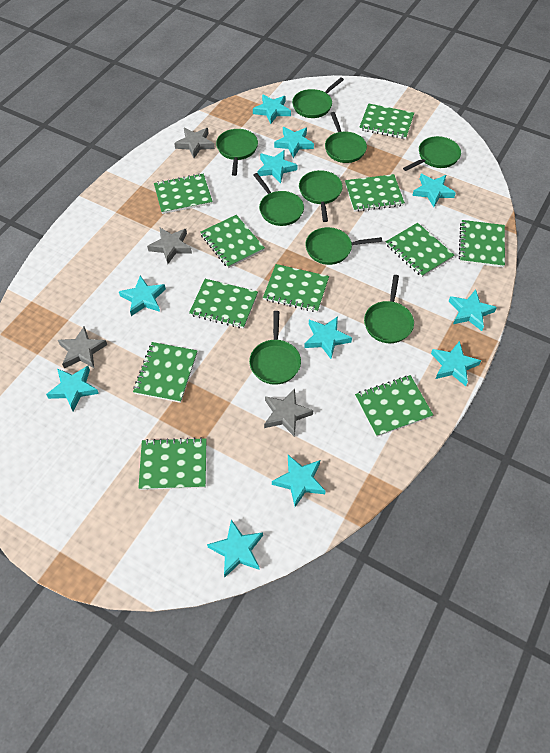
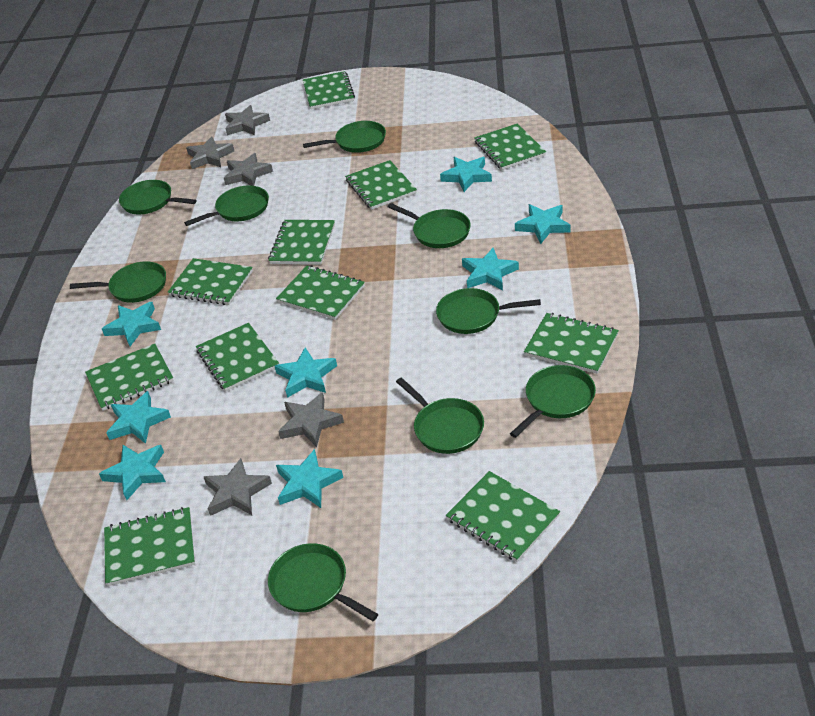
grey star: [58,326,107,368] [147,227,192,264] [174,128,215,158] [264,388,313,437] = 4 -> [186,136,234,169] [204,458,272,516] [224,153,273,186] [225,105,270,135] [278,392,344,447] = 5
turquoise star: [46,366,99,411] [119,276,166,316] [207,519,263,577] [253,94,291,124] [257,150,297,183] [272,455,326,507] [274,127,314,158] [304,316,352,359] [412,174,456,207] [431,341,481,386] [449,289,497,331] = 11 -> [99,445,166,500] [102,302,161,346] [106,391,171,444] [275,347,337,398] [276,449,343,508] [440,157,492,192] [462,248,519,290] [515,204,571,244] = 8

